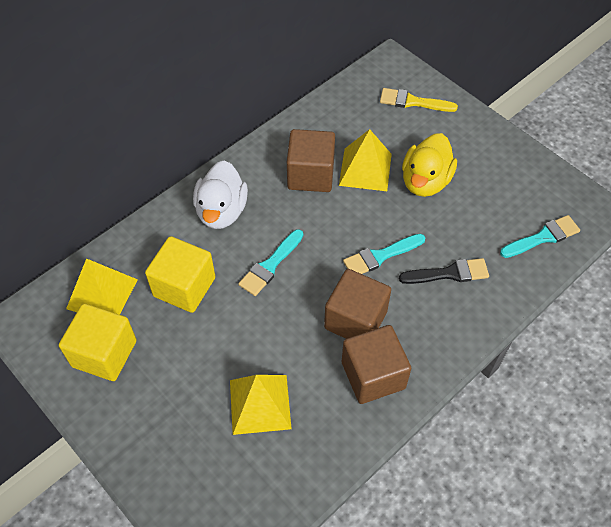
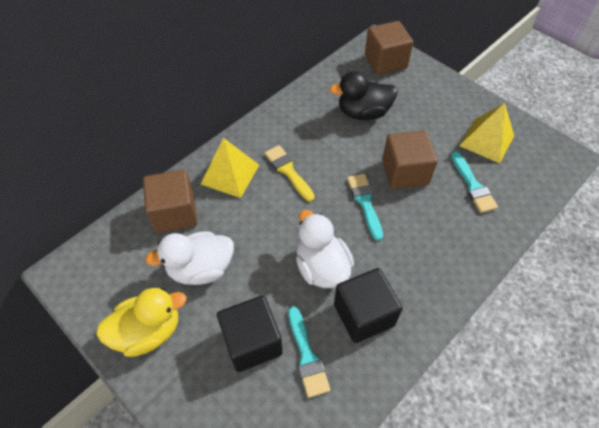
black brush: [399,258,489,284] = 1 -> none = 0
black cube: none = 0 -> [217,296,283,372] [334,268,403,343] = 2
black duck: none = 0 -> [329,71,398,120] = 1
white duck: [193,160,248,229] = 1 -> [145,232,234,285] [296,210,354,288] = 2
yellow cube: [59,304,137,381] [145,236,215,313] = 2 -> none = 0
yellow pyramid: [66,258,138,315] [230,375,292,435] [339,129,392,191] = 3 -> [201,138,259,198] [459,103,514,163] = 2

